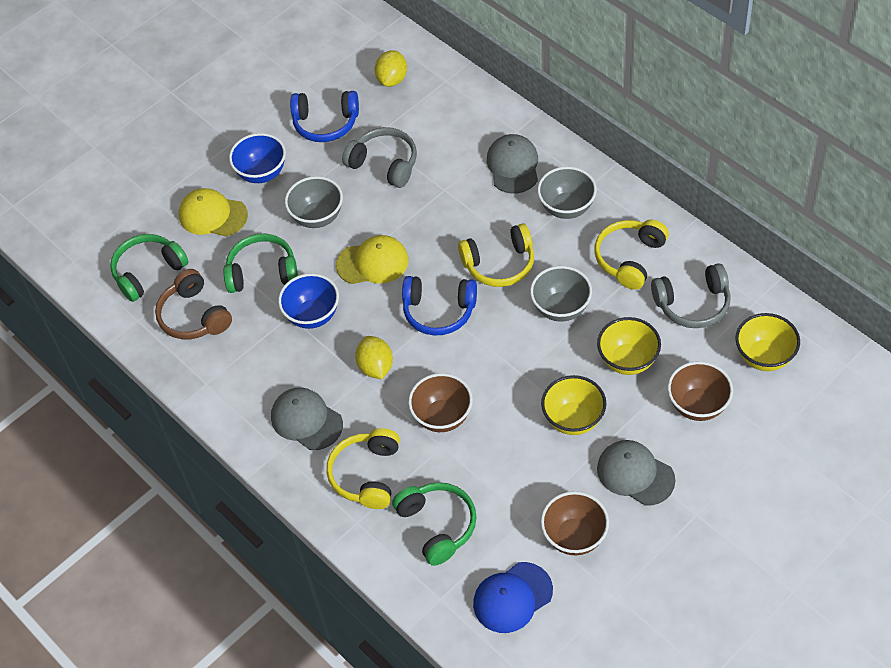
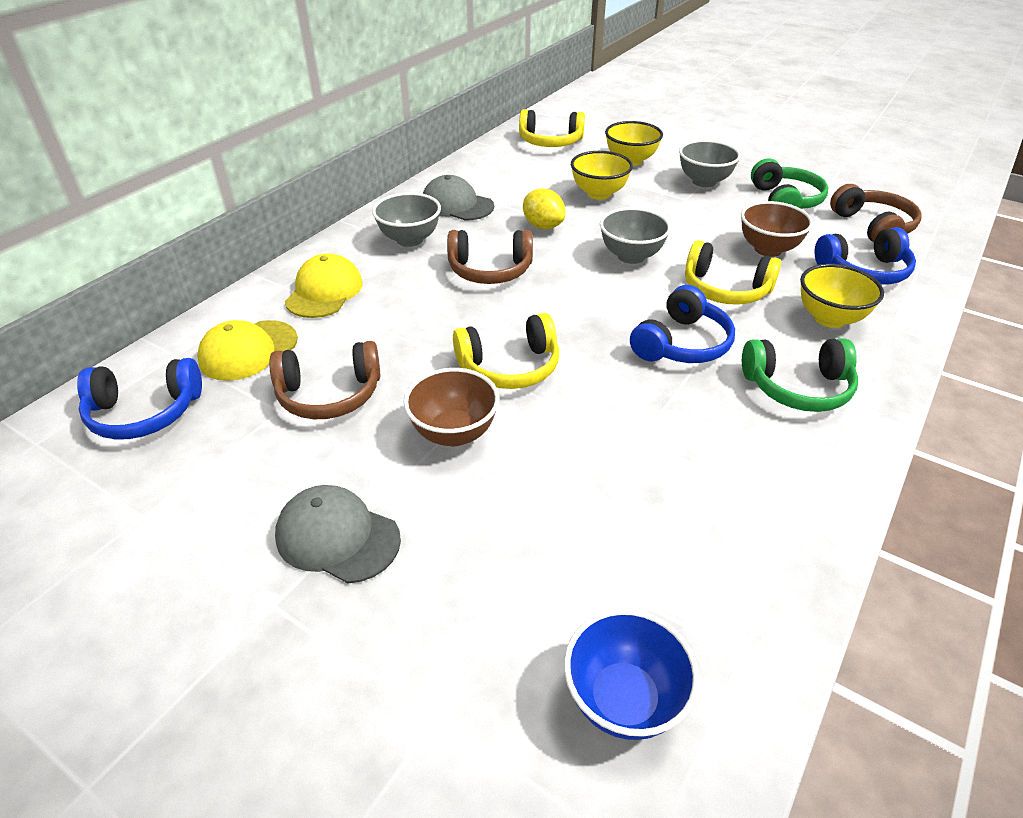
blue bowl: [229,133,286,183] [278,273,339,329] = 2 -> [564,609,699,740] = 1
blue cap: [473,562,553,633] = 1 -> none = 0
blue headphones: [290,91,359,142] [402,276,477,336] = 2 -> [77,358,202,440] [630,285,735,363] [814,227,916,285] = 3
brown bowl: [408,373,473,432] [541,491,609,555] [668,361,733,421] = 3 -> [404,368,499,446] [741,201,813,257] = 2
brown headphones: [155,269,232,339] = 1 -> [269,341,380,419] [447,230,533,284] [830,184,922,243] = 3
green headphones: [110,234,189,302] [223,234,298,293] [392,482,476,566] = 3 -> [742,339,858,412] [751,158,828,209] = 2
grey cap: [271,388,343,450] [487,134,538,194] [597,440,675,506] = 3 -> [275,485,401,583] [423,175,494,221] = 2
grey headphones: [342,127,417,188] [651,263,731,328] = 2 -> none = 0
yellow lemon: [355,336,393,379] [375,50,407,87] = 2 -> [523,188,565,229] = 1

